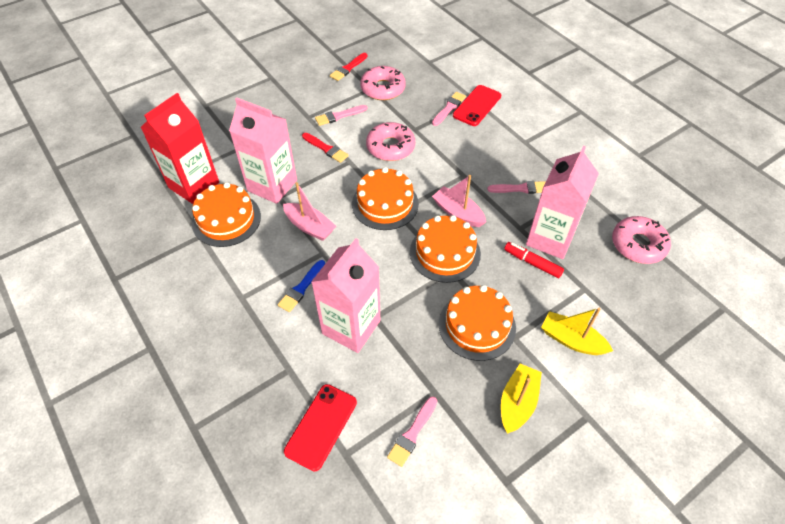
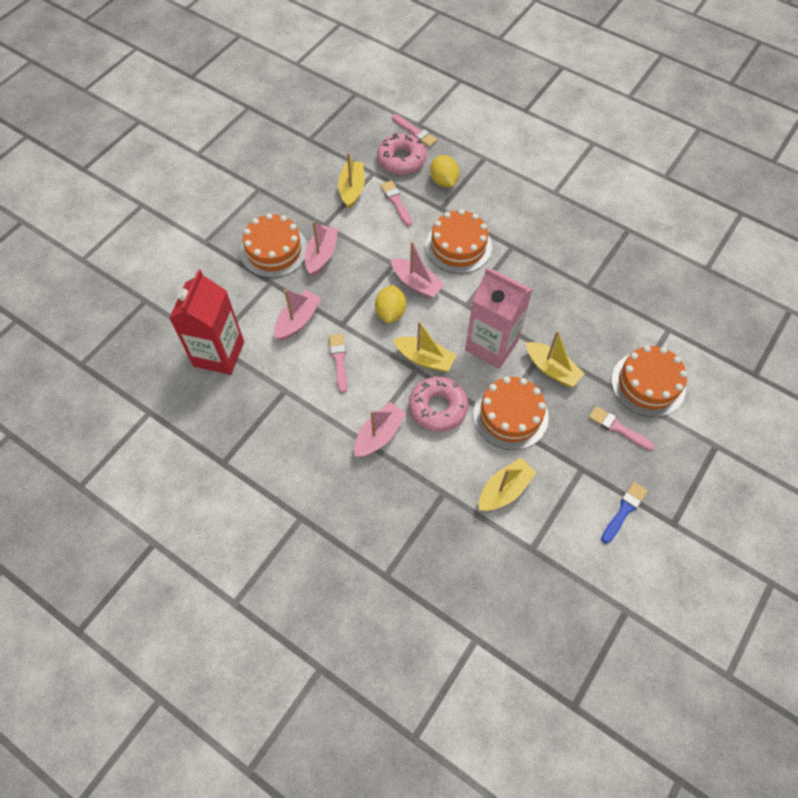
pink boat: [283,182,336,241] [432,175,486,227] = 2 -> [274,289,322,341] [305,221,338,276] [354,402,406,457] [391,241,445,299] = 4
pink carton: [229,98,297,204] [311,238,380,353] [526,146,599,259] = 3 -> [465,268,533,369] = 1
pink donut: [360,66,406,100] [366,122,415,161] [612,216,671,264] = 3 -> [377,133,427,175] [409,377,468,432] = 2
red brush: [302,133,349,163] [330,53,368,81] = 2 -> none = 0
red marker: [504,242,564,278] = 1 -> none = 0
red phone: [284,384,357,471] [453,85,501,126] = 2 -> none = 0
yellow boat: [501,364,542,434] [541,308,613,355] = 2 -> [338,152,365,209] [393,321,456,372] [479,458,537,511] [526,330,585,387] = 4
yellow lemon: none = 0 -> [375,285,406,323] [430,155,459,187] = 2

